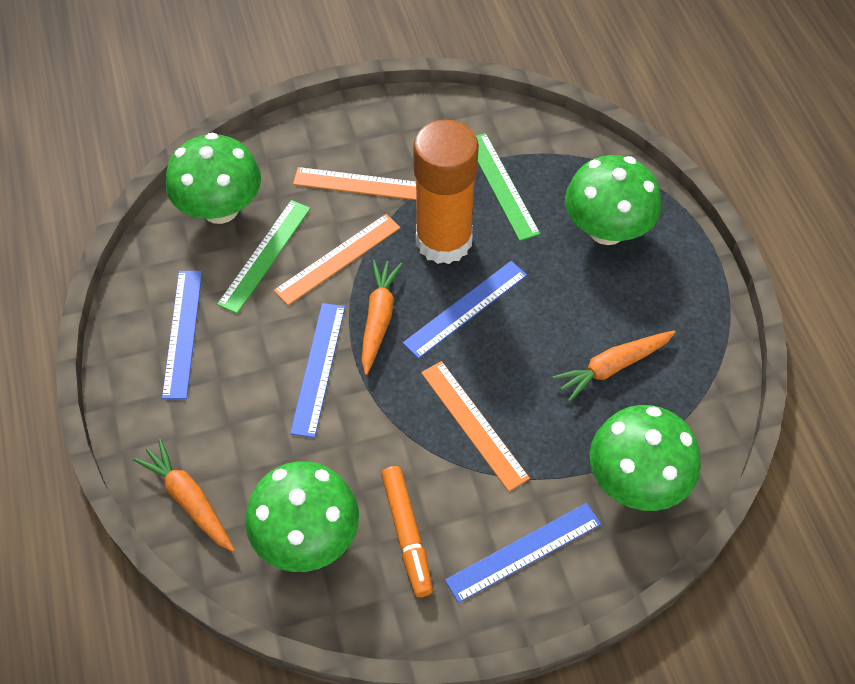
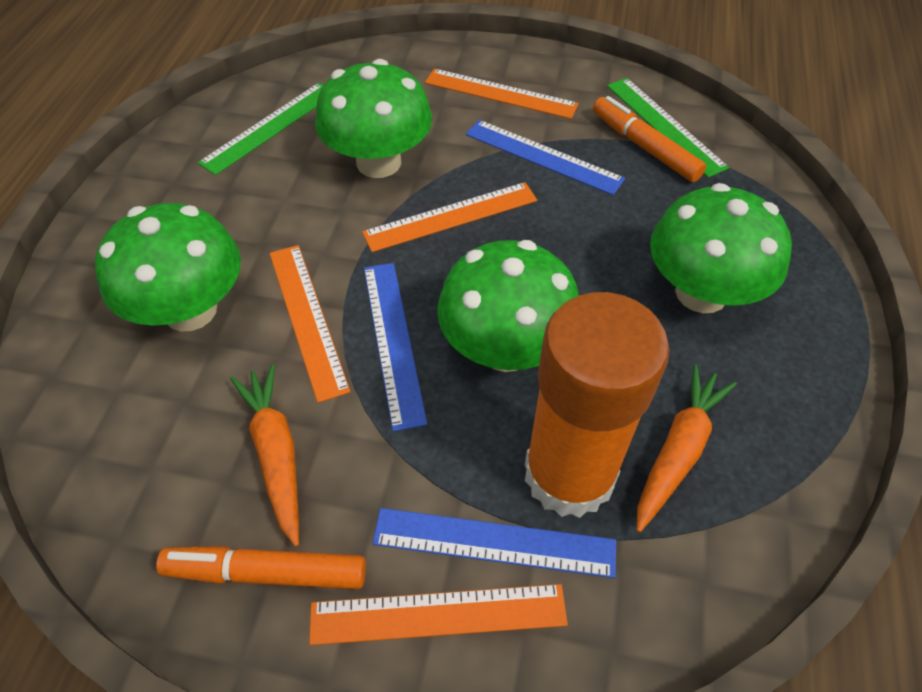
blue ruler: [162,271,202,399] [290,303,345,438] [403,261,527,359] [445,503,601,603] = 4 -> [364,263,427,431] [372,508,616,578] [466,120,625,195] = 3
orange carrot: [133,439,235,552] [362,260,403,375] [552,330,676,402] = 3 -> [230,364,299,546] [637,364,737,532] = 2
orange marker: [381,466,433,597] = 1 -> [156,546,366,589] [593,96,706,182] = 2
orange ruler: [274,214,401,305] [293,167,416,200] [421,361,530,491] = 3 -> [270,245,351,403] [309,584,568,645] [362,182,537,252] [425,68,579,119] = 4

